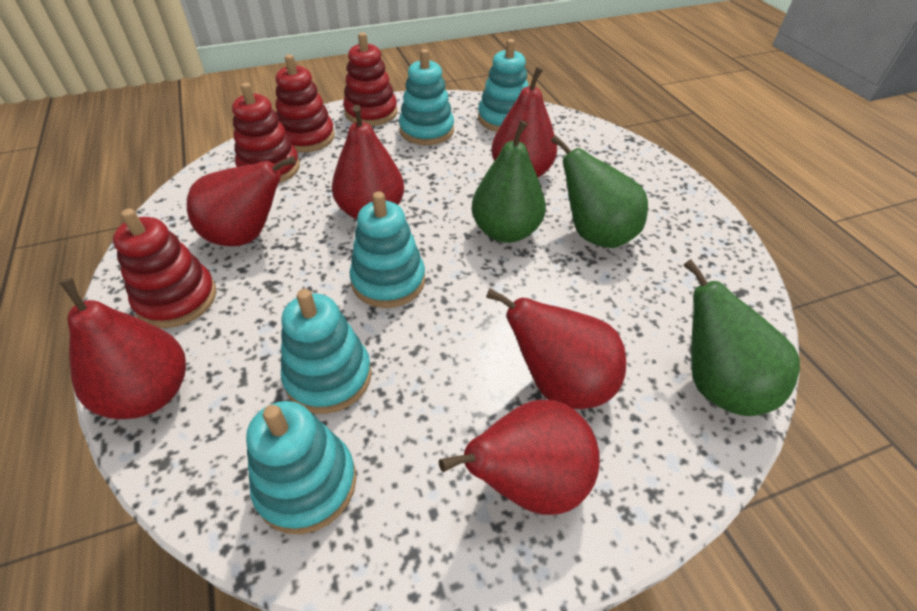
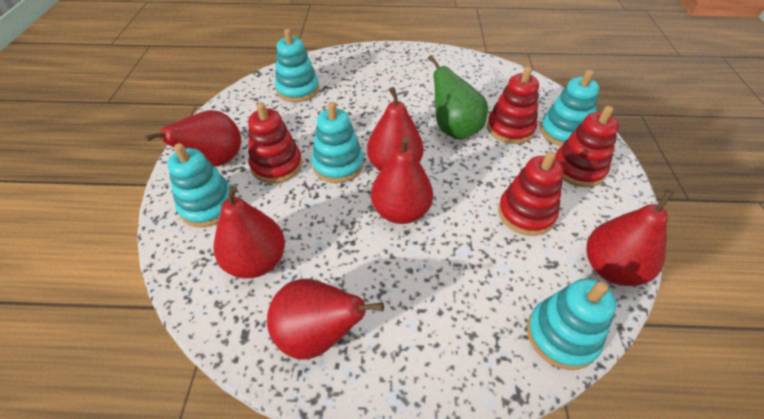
green pear: [471,120,546,243] [551,135,648,248] [683,259,800,416] = 3 -> [428,55,488,140] = 1

